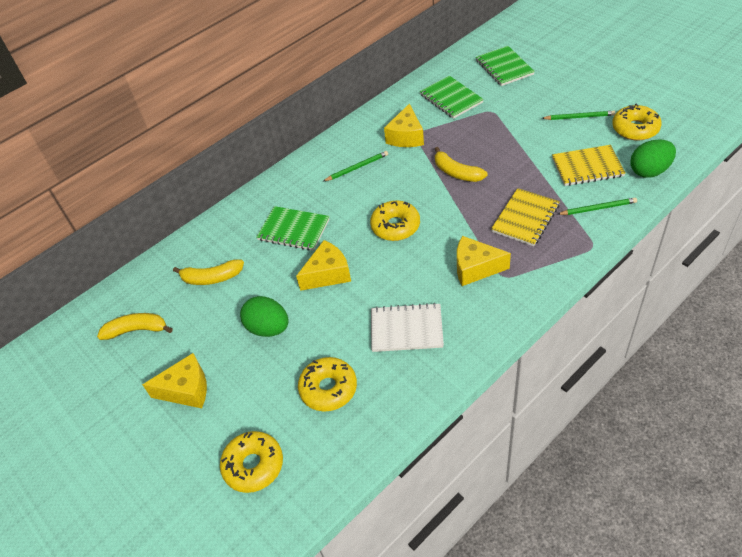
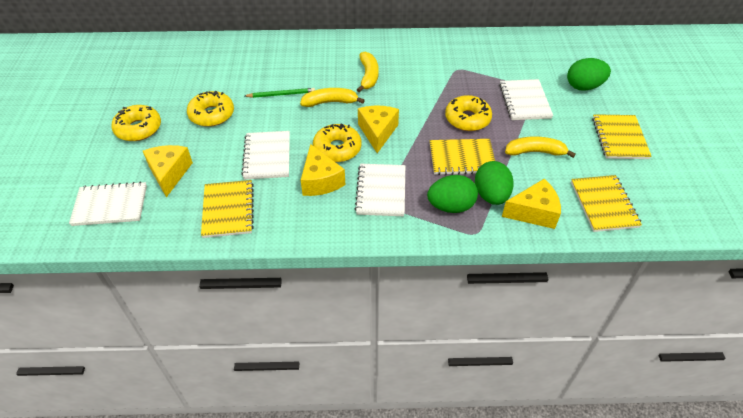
green egg: [240,296,289,337] [630,139,676,178] = 2 -> [427,175,478,213] [475,161,514,205] [567,58,611,91] = 3
green notebook: [257,206,330,251] [420,76,484,119] [476,46,535,86] = 3 -> none = 0
green pencil: [324,151,388,181] [542,111,615,120] [557,198,637,215] = 3 -> [245,88,315,98] = 1
white notebook: [371,303,444,352] = 1 -> [69,181,147,226] [241,131,290,179] [355,164,405,216] [499,79,553,120] = 4
yellow notebook: [491,188,560,246] [552,145,625,186] = 2 -> [201,180,254,238] [430,139,495,175] [571,175,642,232] [592,114,652,159] = 4

